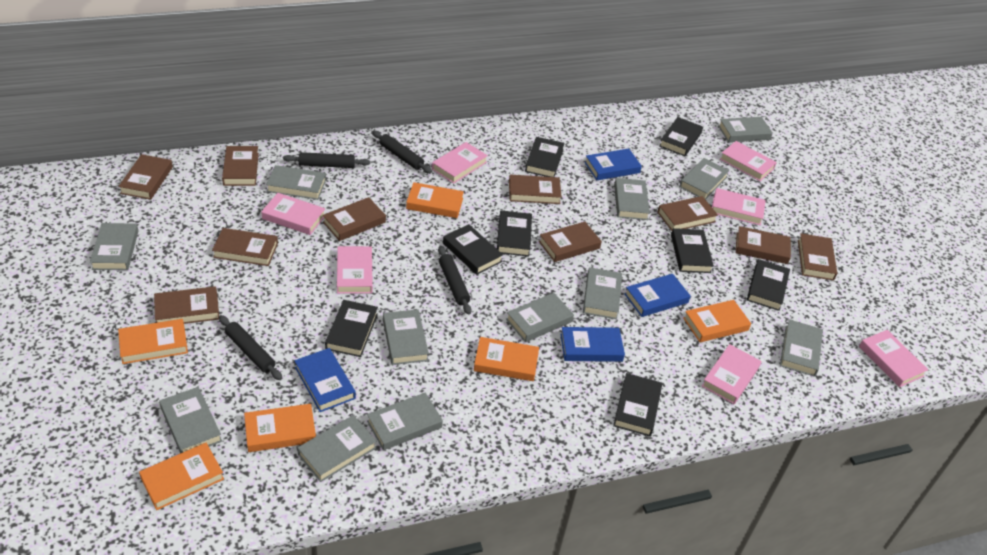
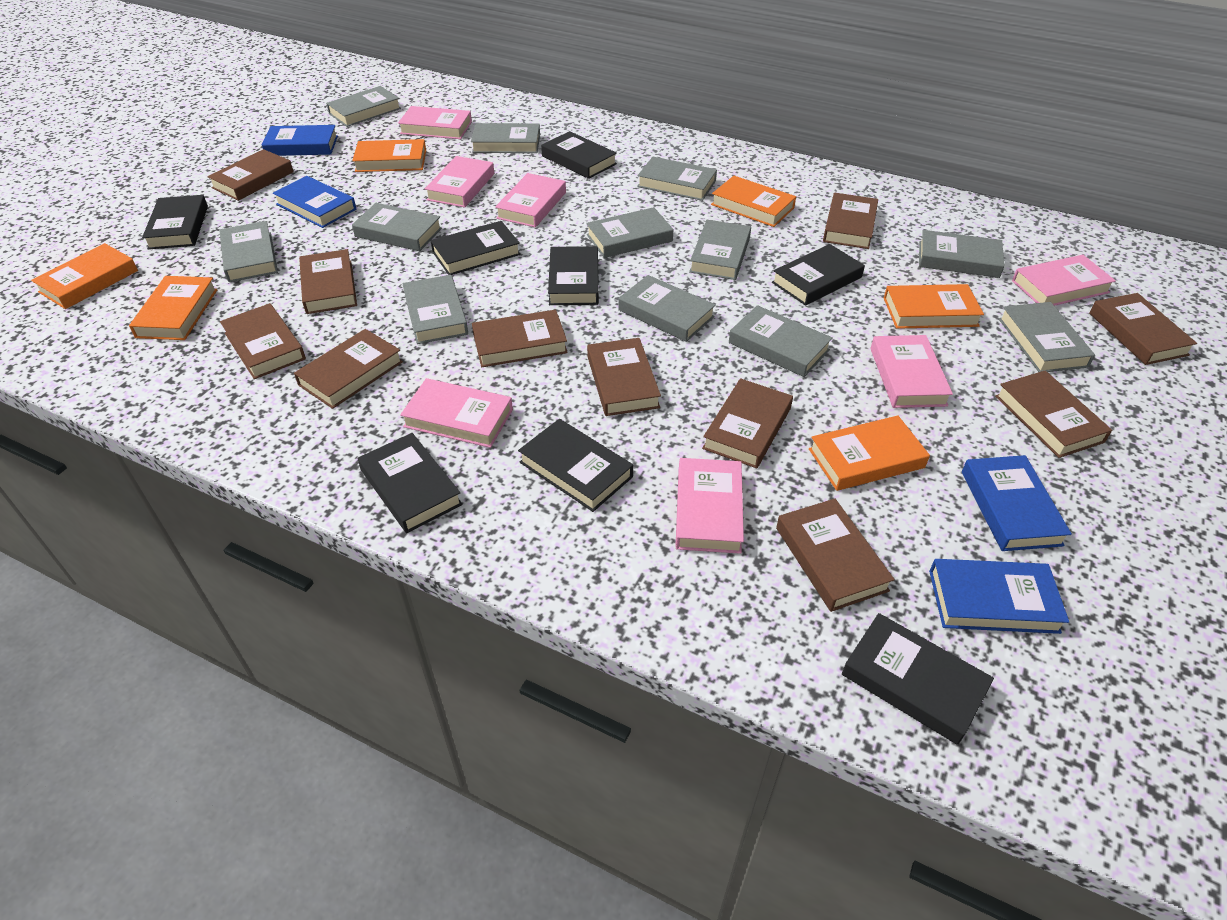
black rolling pin: [219,315,282,380] [283,152,370,168] [372,131,432,173] [438,246,472,315] = 4 -> none = 0
brown book: [118,154,173,200] [154,286,219,324] [212,228,278,266] [222,146,259,186] [323,197,386,241] [509,175,562,204] [539,222,602,262] [657,196,718,231] [736,226,791,264] [798,233,837,280] = 10 -> [207,149,294,201] [220,303,306,379] [294,329,403,409] [299,249,357,314] [472,310,568,367] [587,338,661,416] [702,378,793,469] [776,499,895,612] [823,193,878,249] [995,370,1112,458] [1089,293,1197,365] = 11

